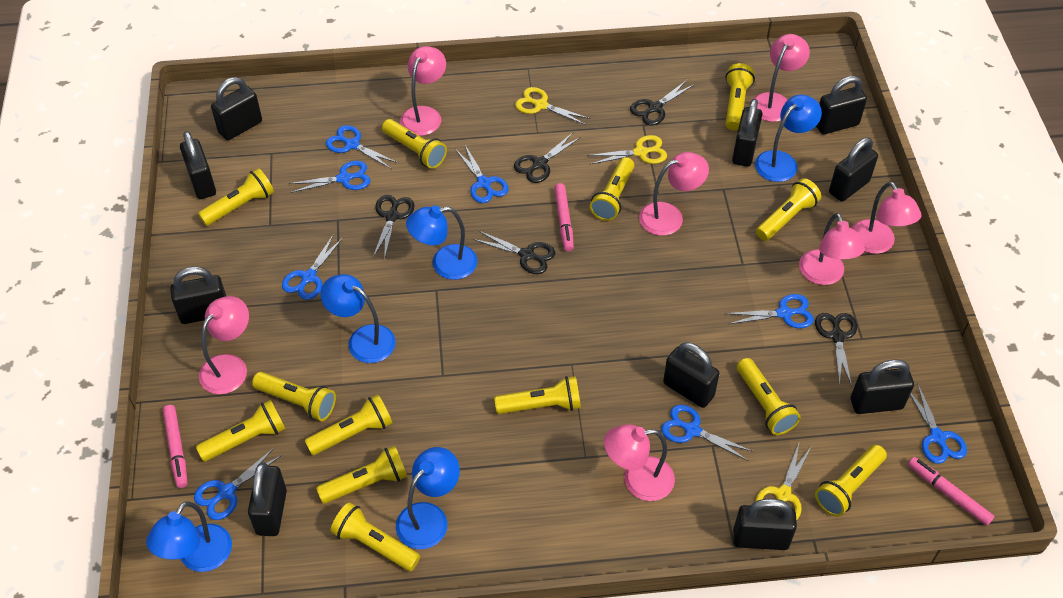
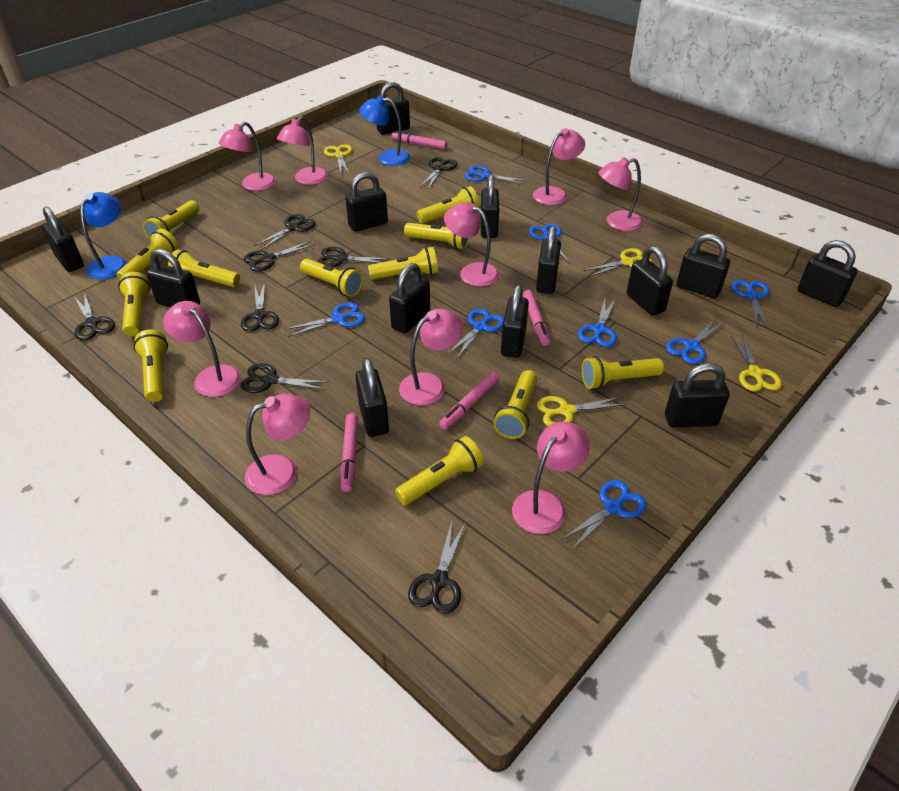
black padlock: [170,267,226,324] [180,131,216,199] [211,77,262,140] [248,462,287,536] [663,342,720,408] [732,99,762,167] [733,499,797,550] [816,76,867,134] [829,137,878,202] [851,360,914,414] = 10 -> [42,206,84,272] [146,249,200,308] [345,172,388,232] [355,358,389,437] [377,82,410,135] [389,263,430,333] [481,174,499,238] [501,285,529,358] [536,226,561,294] [627,246,673,316] [665,363,730,427] [677,234,730,298] [797,240,858,307] = 13
black scissors: [373,195,415,260] [473,230,555,274] [514,133,581,183] [630,80,695,125] [815,313,857,386] = 5 -> [74,292,115,340] [241,282,279,332] [241,363,329,393] [244,241,315,272] [254,214,316,250] [317,247,390,267] [408,521,466,614] [420,157,457,189] = 8
blue lamp: [146,502,232,572] [321,274,396,363] [396,447,460,549] [406,206,477,280] [755,95,822,182] = 5 -> [80,192,127,279] [359,95,410,166] = 2
pink lamp: [199,296,249,394] [400,46,446,136] [604,424,675,501] [639,152,709,236] [753,34,810,122] [799,213,865,285] [852,182,921,254] = 7 -> [163,301,241,397] [219,122,276,191] [245,394,310,495] [277,116,328,185] [399,309,463,405] [444,202,499,287] [512,422,590,534] [533,128,585,205] [598,157,643,231] = 9
pink marker: [163,405,187,488] [554,183,574,251] [908,457,995,526] = 3 -> [341,413,358,492] [392,131,447,149] [439,372,500,430] [523,290,550,346] = 4
yellow flashlight: [196,400,285,461] [198,168,274,226] [252,372,336,421] [304,394,392,455] [316,446,408,504] [331,502,420,571] [382,119,447,169] [494,376,581,414] [590,157,634,221] [725,63,755,131] [737,358,801,435] [756,178,821,241] [815,445,887,517] = 13 -> [117,228,178,280] [118,272,150,336] [133,329,168,402] [143,200,199,240] [168,250,240,287] [300,258,363,297] [368,247,438,280] [395,436,484,505] [404,223,469,250] [416,186,479,224] [494,370,538,439] [582,356,664,389] = 12
yellow scissors: [515,87,590,125] [587,135,667,165] [755,441,812,520] = 3 -> [324,144,352,174] [537,396,627,426] [583,248,653,277] [731,334,782,391] = 4

